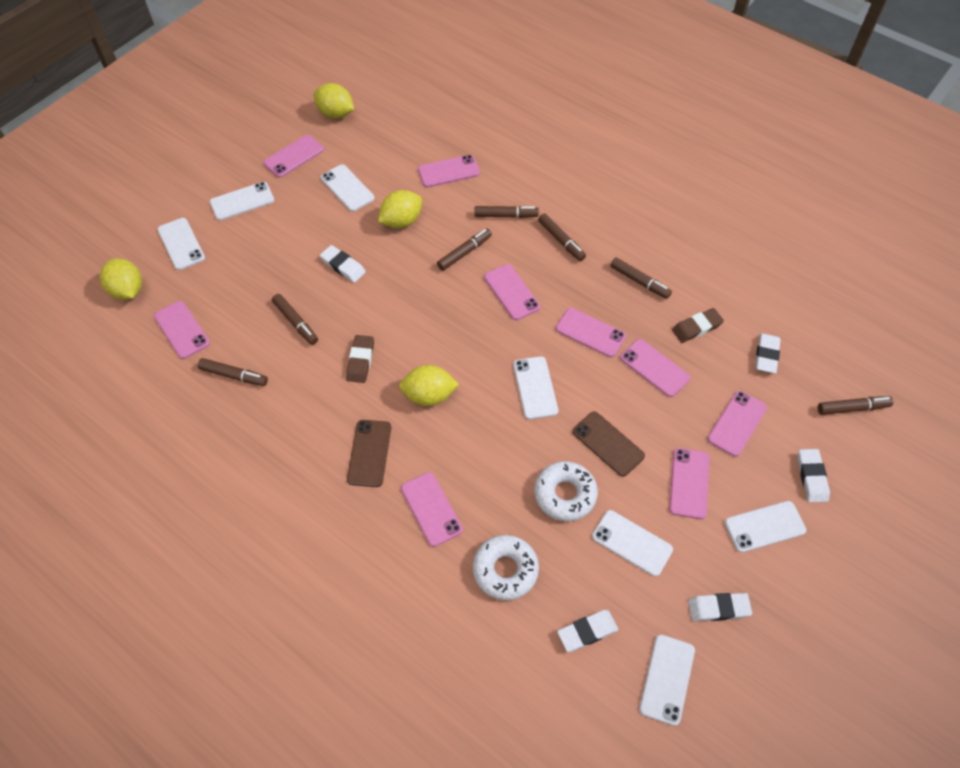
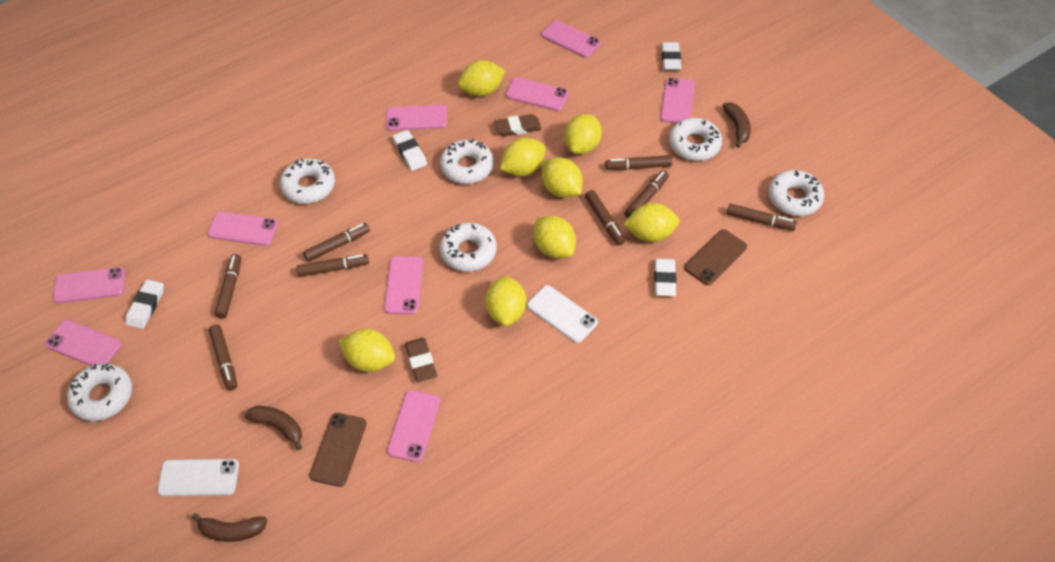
brown banana: none = 0 -> [192,513,267,542] [245,406,302,450] [723,102,751,148] = 3
brown marker: [198,358,268,386] [272,294,318,345] [437,228,492,271] [474,206,539,218] [538,214,586,261] [610,257,672,299] [818,396,893,415] = 7 -> [209,324,237,390] [215,254,241,319] [296,254,369,277] [303,223,370,262] [585,190,625,245] [605,155,672,170] [624,170,669,218] [727,204,797,231] = 8
white donut: [473,535,539,600] [534,461,598,521] = 2 -> [67,363,132,421] [280,158,335,204] [440,139,494,184] [440,223,497,271] [669,118,722,161] [768,170,824,216] = 6
white eraser: [320,245,366,283] [557,610,618,652] [688,593,752,621] [755,333,781,374] [798,449,830,503] = 5 -> [126,280,164,329] [393,130,427,171] [654,258,677,296] [661,42,681,70] = 4
white phone: [157,218,205,270] [210,182,274,220] [321,164,375,212] [513,356,558,420] [592,510,673,576] [639,635,695,726] [725,501,806,553] = 7 -> [157,459,239,496] [527,285,598,343] = 2
yellow lemon: [100,258,142,300] [314,83,354,118] [378,190,422,228] [399,365,459,406] = 4 -> [339,329,395,372] [458,60,505,96] [485,276,526,326] [500,138,546,176] [534,216,576,258] [541,157,583,198] [564,114,602,154] [623,203,680,242] = 8

